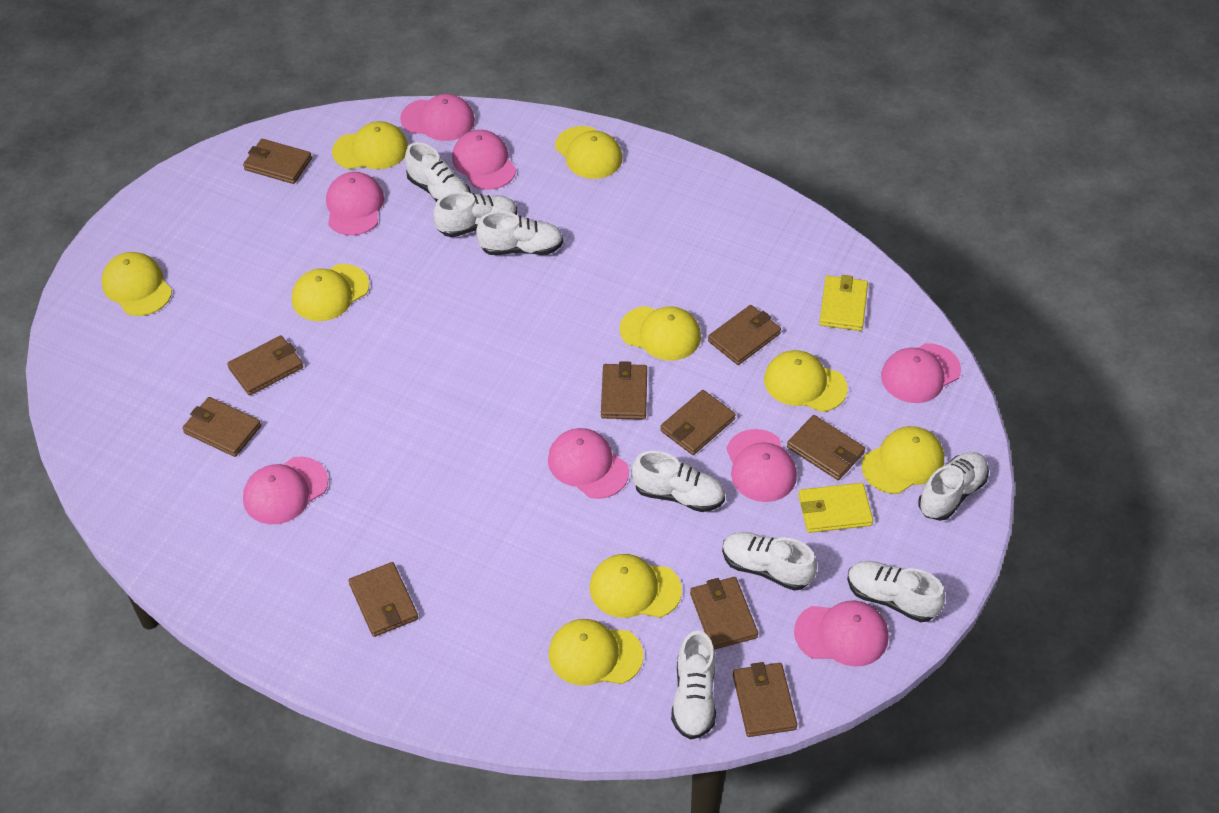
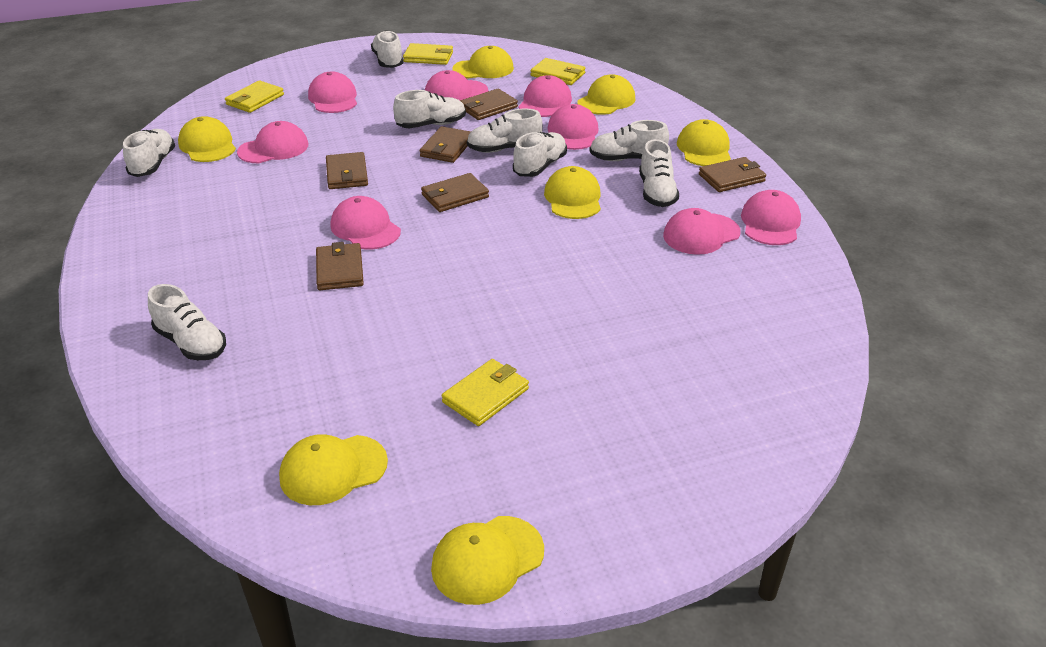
brown wallet: [182,397,261,457] [227,335,303,396] [243,139,312,184] [349,562,418,637] [601,361,647,420] [660,390,736,455] [690,577,758,650] [708,305,781,365] [733,662,797,737] [787,415,865,480] = 10 -> [316,242,364,290] [326,152,368,189] [420,126,471,163] [421,173,489,212] [460,89,518,120] [699,157,766,192] = 6
yellow cap: [101,252,172,316] [292,264,369,321] [332,121,408,169] [549,619,643,685] [555,126,622,179] [590,554,682,618] [620,306,701,360] [764,350,848,412] [862,426,944,494] = 9 -> [178,116,236,162] [279,434,388,505] [431,516,544,605] [452,46,514,79] [544,166,601,219] [577,74,635,115] [677,119,731,166] = 7
yellow wallet: [798,483,873,533] [819,275,868,331] = 2 -> [225,80,284,113] [403,43,453,65] [442,359,529,426] [530,58,585,85] = 4

